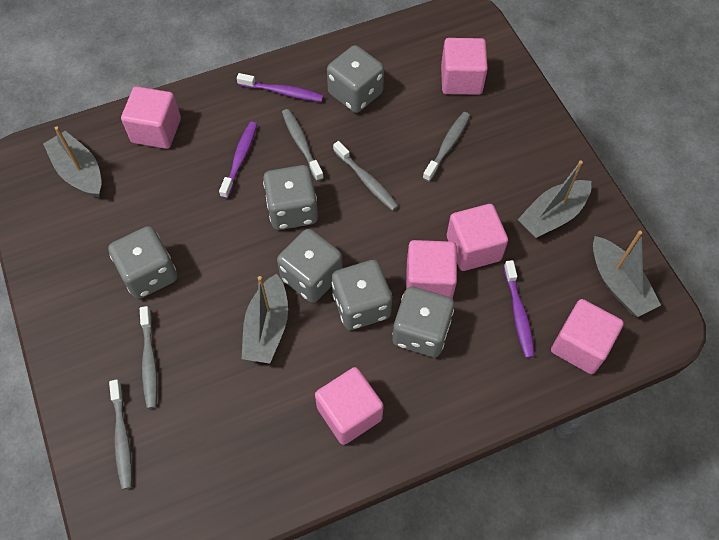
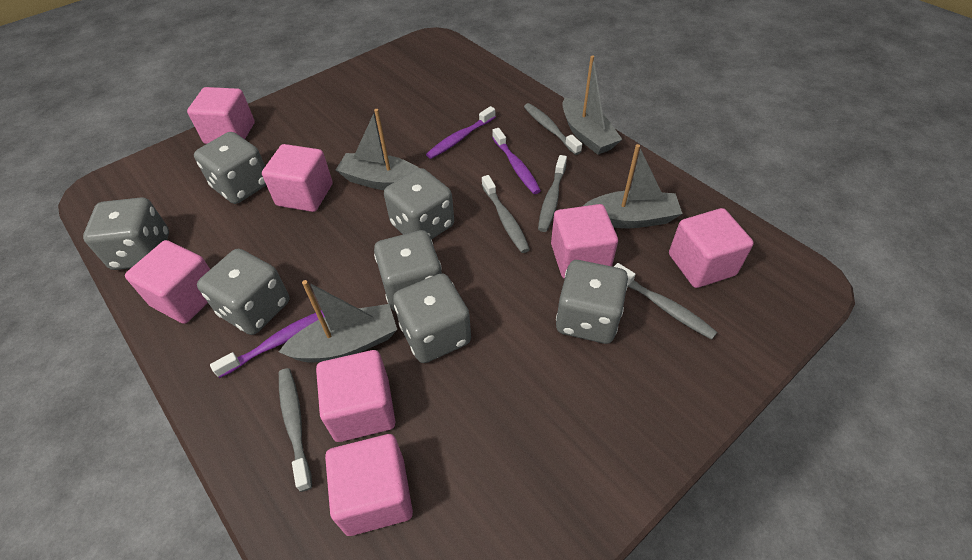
grey dice: [108,226,177,299] [263,165,318,230] [277,229,343,303] [327,45,384,113] [332,260,392,330] [392,286,454,357] = 6 -> [83,197,169,270] [194,132,266,204] [197,249,290,335] [374,230,442,312] [384,168,454,239] [393,273,471,363] [556,260,628,344] = 7
pink cube: [121,87,181,149] [315,367,384,445] [406,240,457,299] [441,38,488,95] [447,204,508,271] [551,299,624,374] = 6 -> [125,240,210,324] [187,87,255,144] [262,144,332,212] [316,350,395,442] [325,434,413,536] [551,204,618,279] [669,208,754,288] = 7

